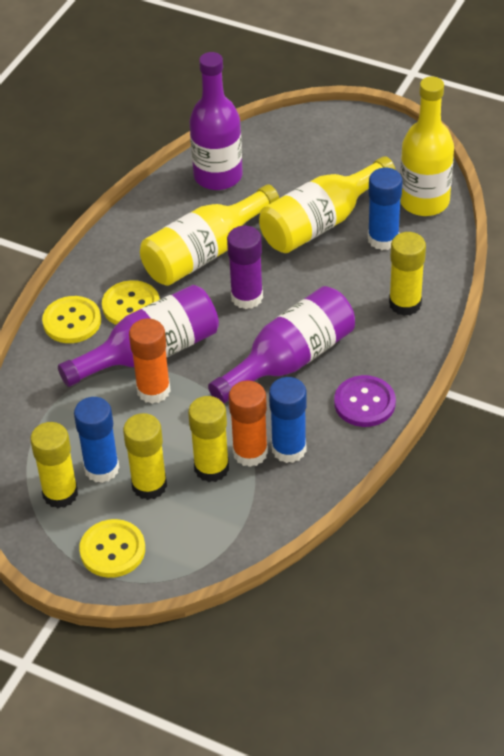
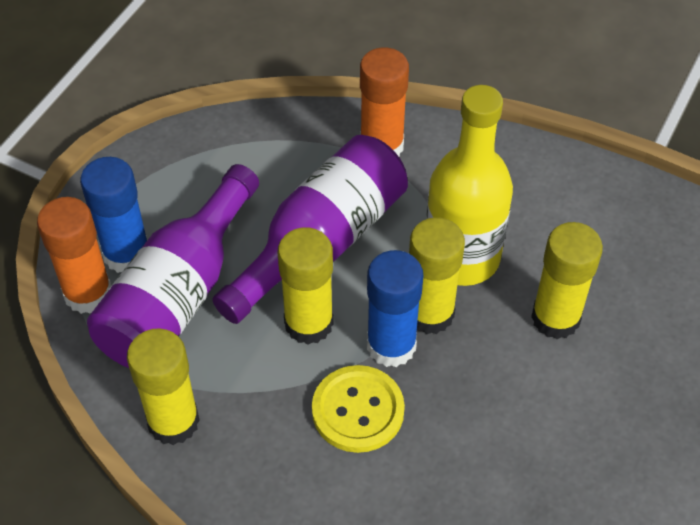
blue glue stick: [74,397,119,483] [269,377,307,463] [368,168,403,250] = 3 -> [80,157,148,273] [367,250,423,367] = 2
purple bottle: [58,285,219,387] [189,52,243,190] [208,286,355,404] = 3 -> [87,164,259,368] [212,135,408,324] = 2
purple button: [334,375,396,427] = 1 -> none = 0
purple glue stick: [227,226,263,309] = 1 -> none = 0
yellow bottle: [140,184,279,286] [259,156,395,253] [400,77,454,216] = 3 -> [426,85,513,286] = 1
yellow button: [42,296,101,343] [79,519,145,578] [102,280,160,325] = 3 -> [312,365,405,453] = 1

